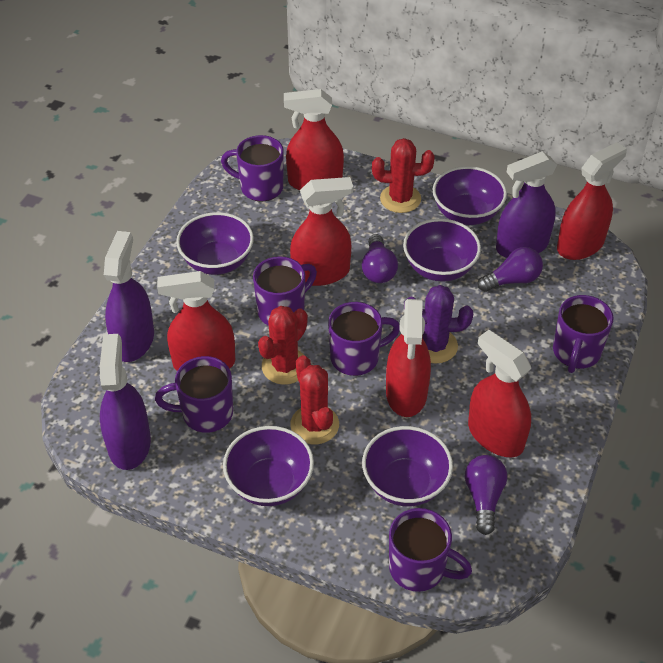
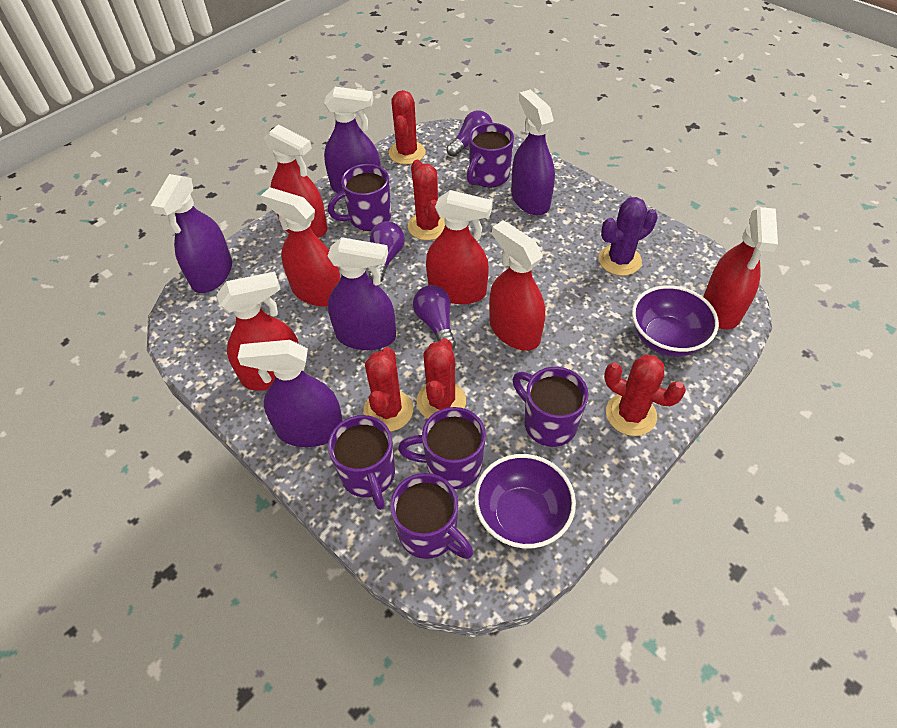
purple bowl: [176,212,254,275] [223,426,314,506] [362,426,453,506] [403,219,481,282] [433,166,507,225] = 5 -> [474,454,576,549] [632,285,719,357] = 2
purple spray bottle: [100,334,151,470] [104,231,154,362] [496,151,557,258] = 3 -> [151,174,232,293] [238,340,343,447] [324,87,381,193] [328,237,396,350] [511,89,555,215] = 5
red cactus: [258,306,308,385] [290,355,339,444] [372,138,435,213] = 3 -> [363,347,413,432] [389,90,426,164] [408,160,445,240] [417,338,466,419] [604,355,686,436] = 5

